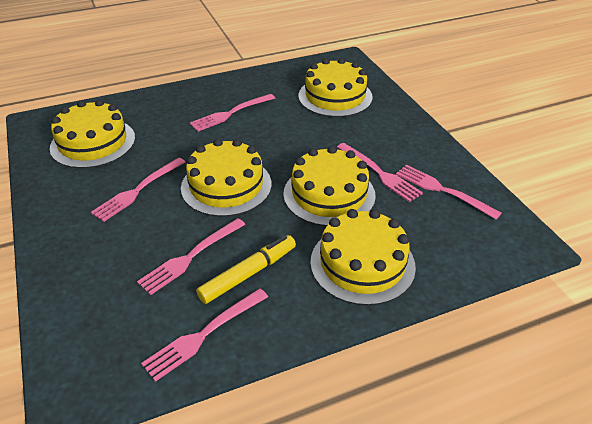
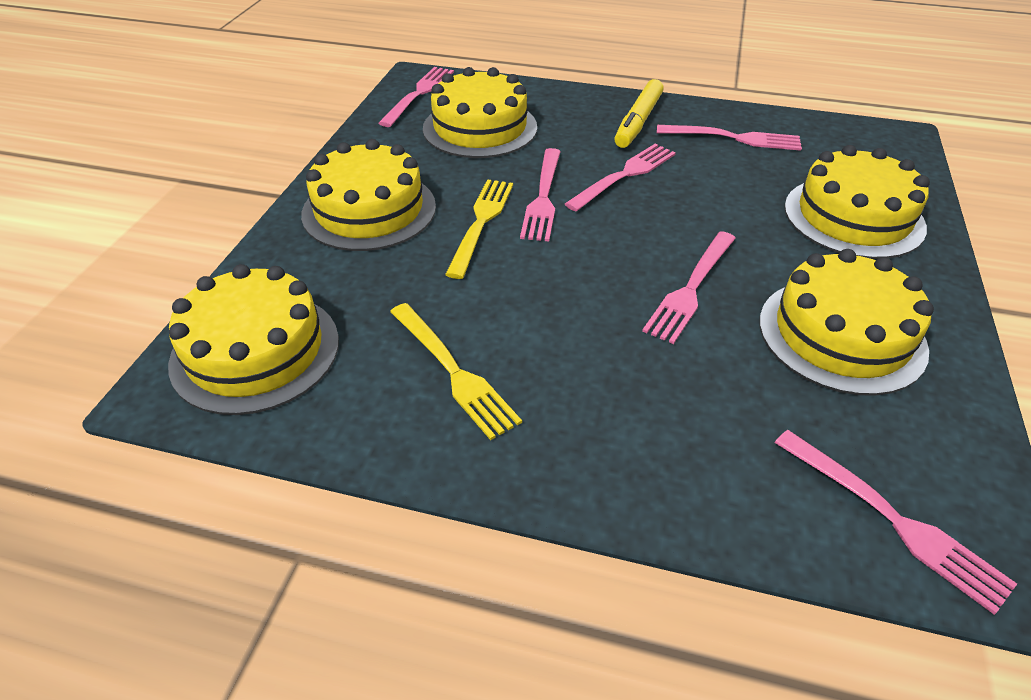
yellow fork: none = 0 -> [390,303,522,440] [445,179,513,279] = 2

